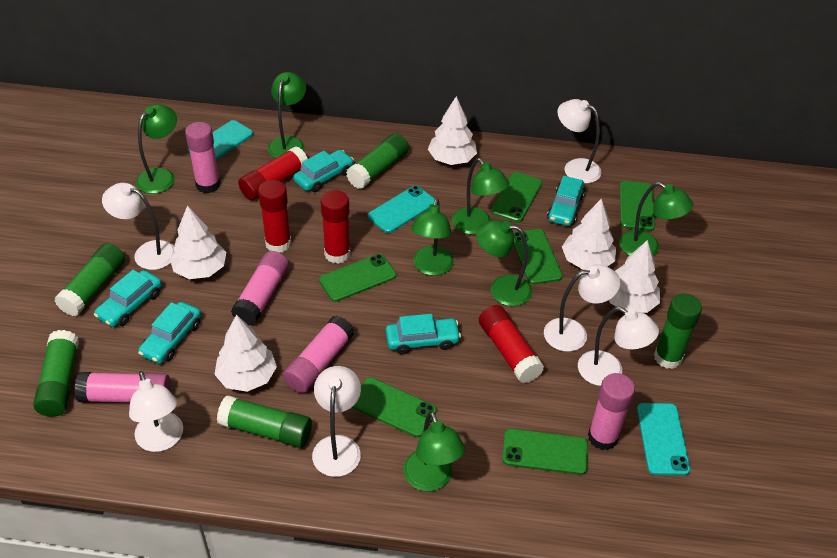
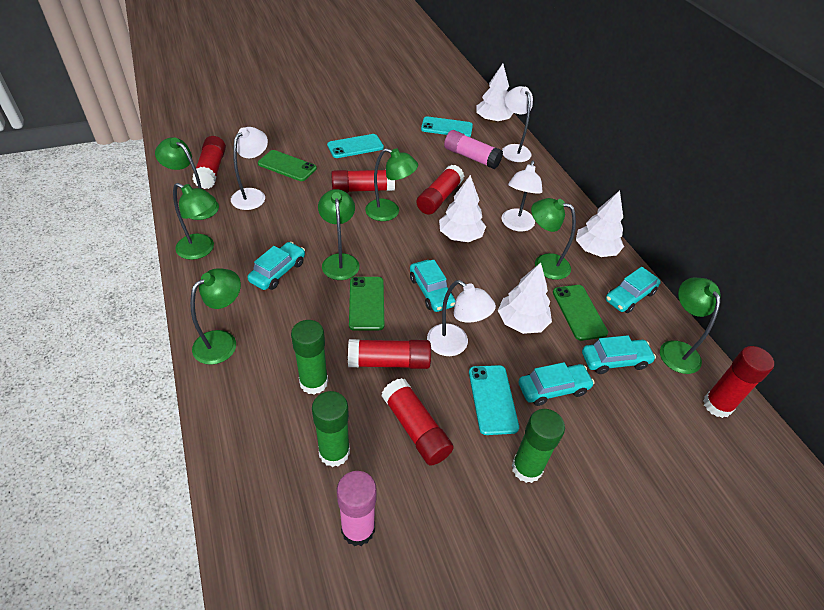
green glue stick: [33,330,79,417] [55,243,125,316] [217,395,312,448] [346,133,409,189] [654,294,702,369] = 5 -> [291,320,328,395] [312,391,350,467] [512,409,565,483] = 3
green phone: [319,254,396,302] [352,377,437,437] [491,172,542,222] [502,429,588,475] [513,229,563,284] [620,181,655,231] = 6 -> [258,150,317,181] [349,277,384,331] [553,285,608,341] = 3
pink glue stick: [74,372,171,403] [185,122,221,193] [231,251,289,325] [283,315,354,393] [588,373,635,450] = 5 -> [337,471,377,546] [444,130,503,169] = 2
red glue stick: [238,146,307,200] [258,180,291,253] [321,190,351,264] [479,305,544,383] = 4 -> [192,136,226,189] [331,170,395,193] [348,339,431,369] [381,378,454,466] [416,165,464,215] [703,346,774,418] = 6
white lamp: [102,183,175,270] [129,371,183,452] [312,366,361,477] [544,264,620,352] [558,99,602,183] [578,307,659,386] = 6 -> [231,127,268,210] [427,280,496,356] [502,86,533,162] [502,160,543,231] = 4
white tree: [170,205,226,279] [214,314,277,392] [428,96,477,165] [562,199,616,270] [609,240,660,313] = 5 -> [439,175,486,242] [476,64,514,123] [498,263,552,334] [576,191,624,257] = 4

